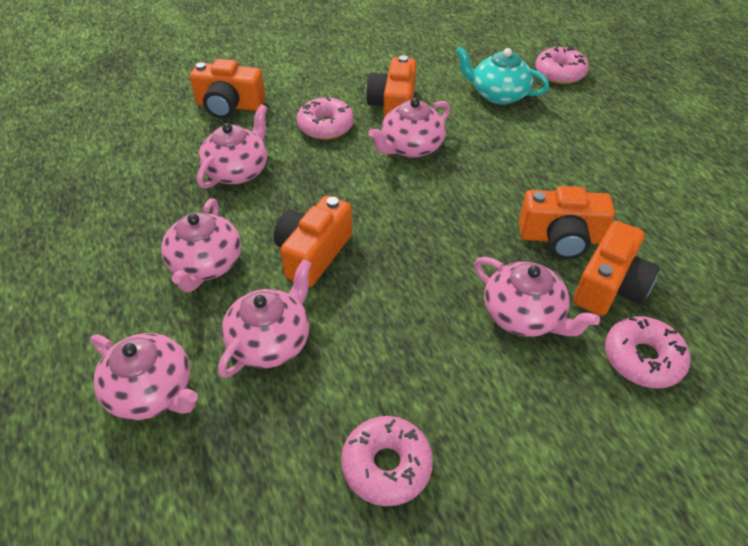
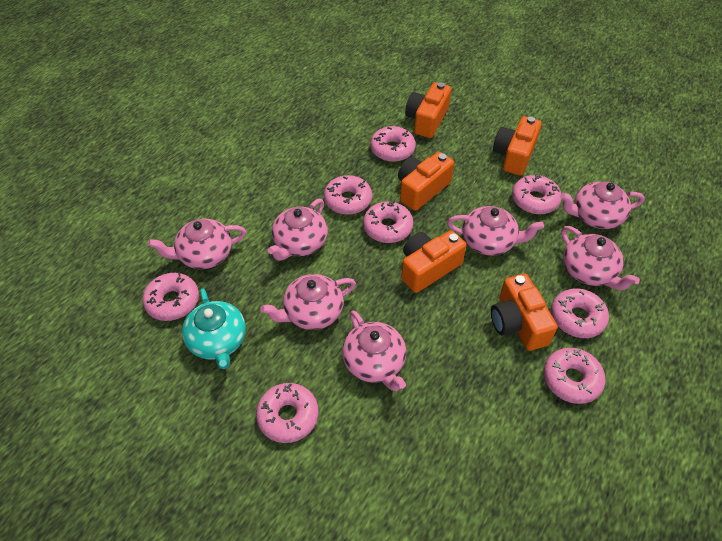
pink donut: [296,97,354,139] [341,416,433,506] [535,46,589,84] [605,316,691,388] = 4 -> [142,272,199,321] [256,383,318,443] [324,175,372,215] [363,201,413,243] [370,126,416,162] [512,174,562,214] [544,348,606,404] [551,288,609,338] = 8
pink teapot: [90,333,198,420] [161,198,241,292] [197,104,267,189] [218,259,312,378] [368,98,451,158] [474,257,600,337] = 6 -> [148,219,246,269] [260,274,356,330] [268,199,328,261] [342,311,406,391] [447,206,544,256] [560,181,645,229] [561,226,640,290] = 7

